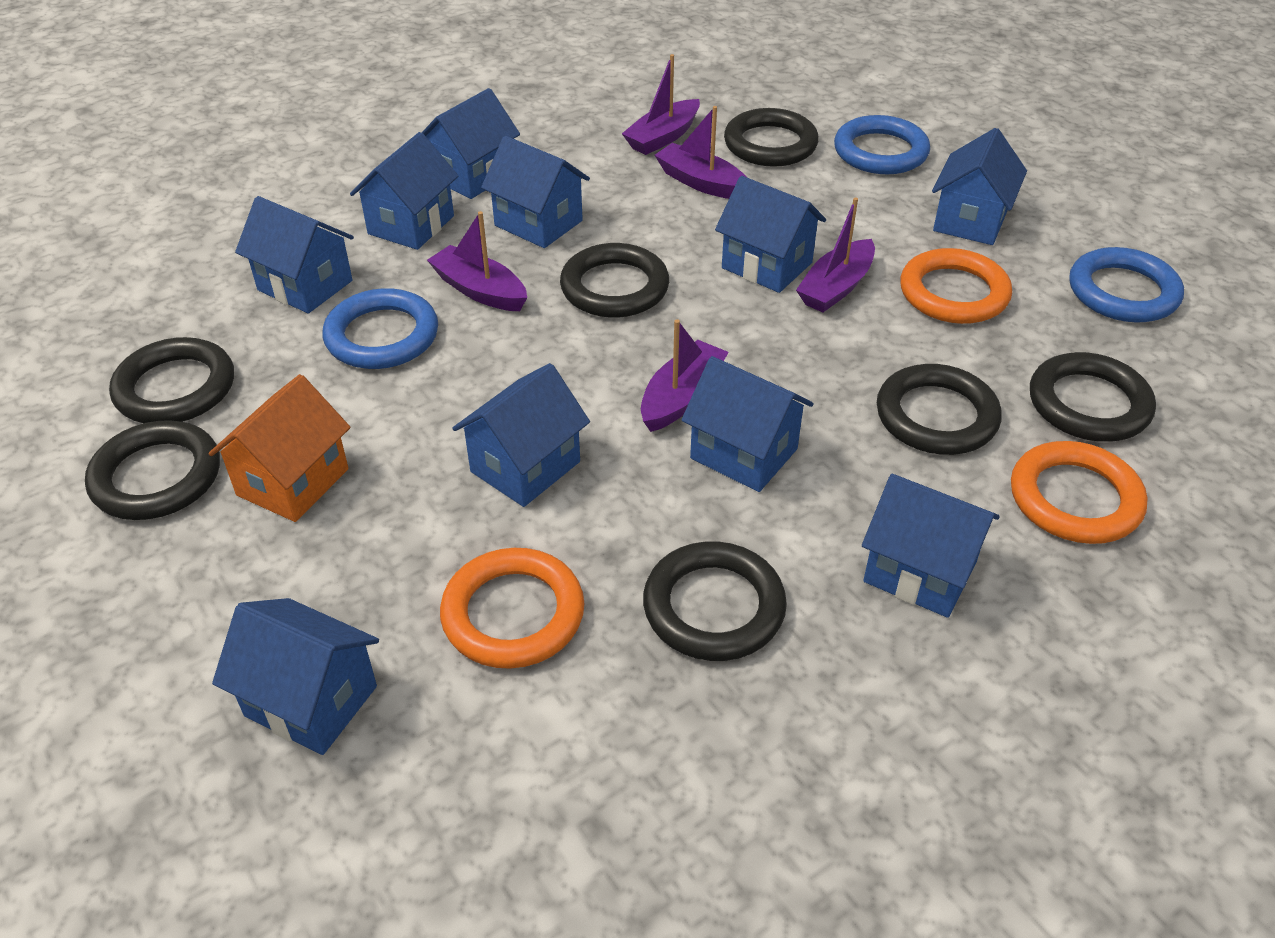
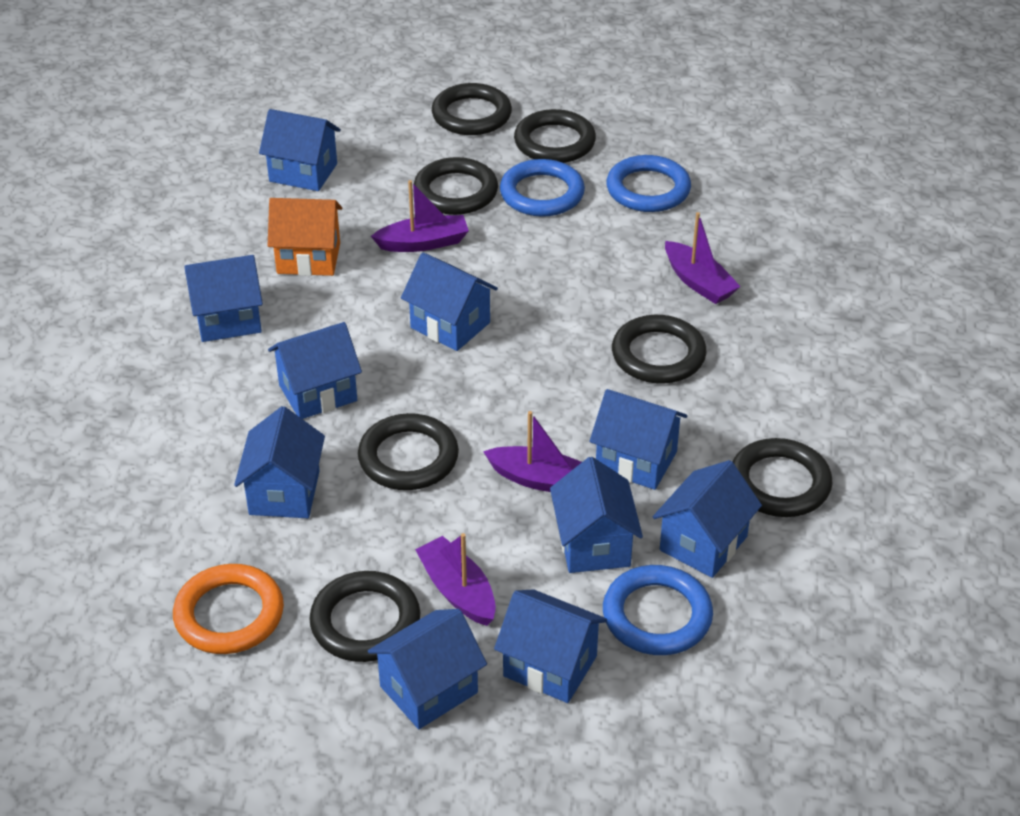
orange ring: [440,548,585,669] [900,248,1012,324] [1011,441,1147,544] = 3 -> [173,564,284,654] = 1
purple boat: [427,211,527,311] [622,54,700,155] [641,319,729,432] [655,106,746,199] [796,197,875,312] = 5 -> [371,180,469,252] [415,533,496,626] [483,411,582,492] [665,212,741,304] = 4

